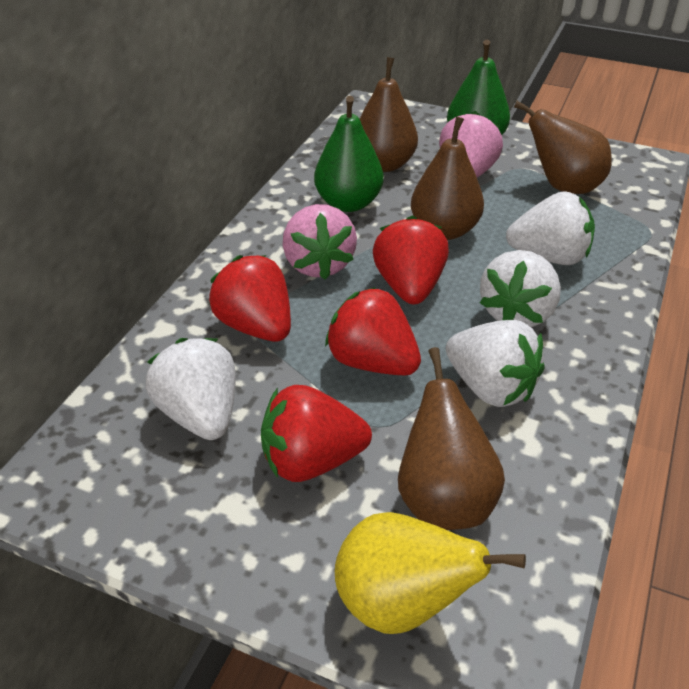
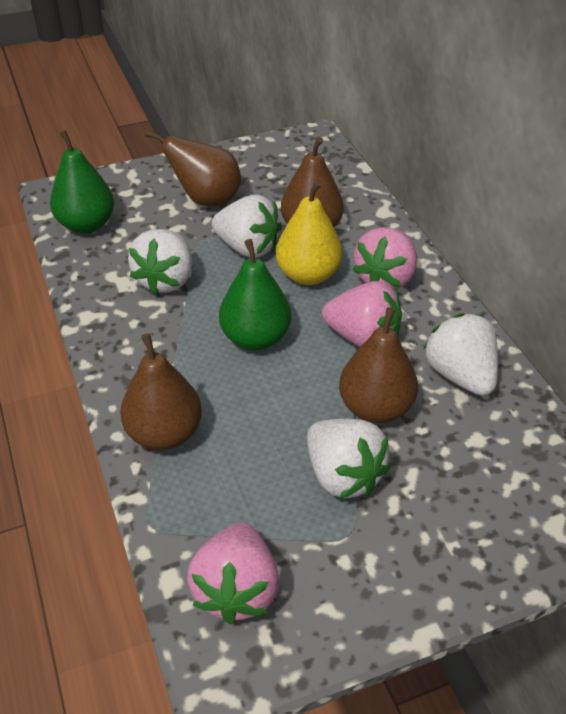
pink strawberry: [283,204,357,280] [439,111,503,177] = 2 -> [187,522,279,624] [322,281,402,347] [352,227,417,290] = 3
red strawberry: [209,255,291,342] [261,385,372,482] [325,287,421,375] [373,215,449,305] = 4 -> none = 0

